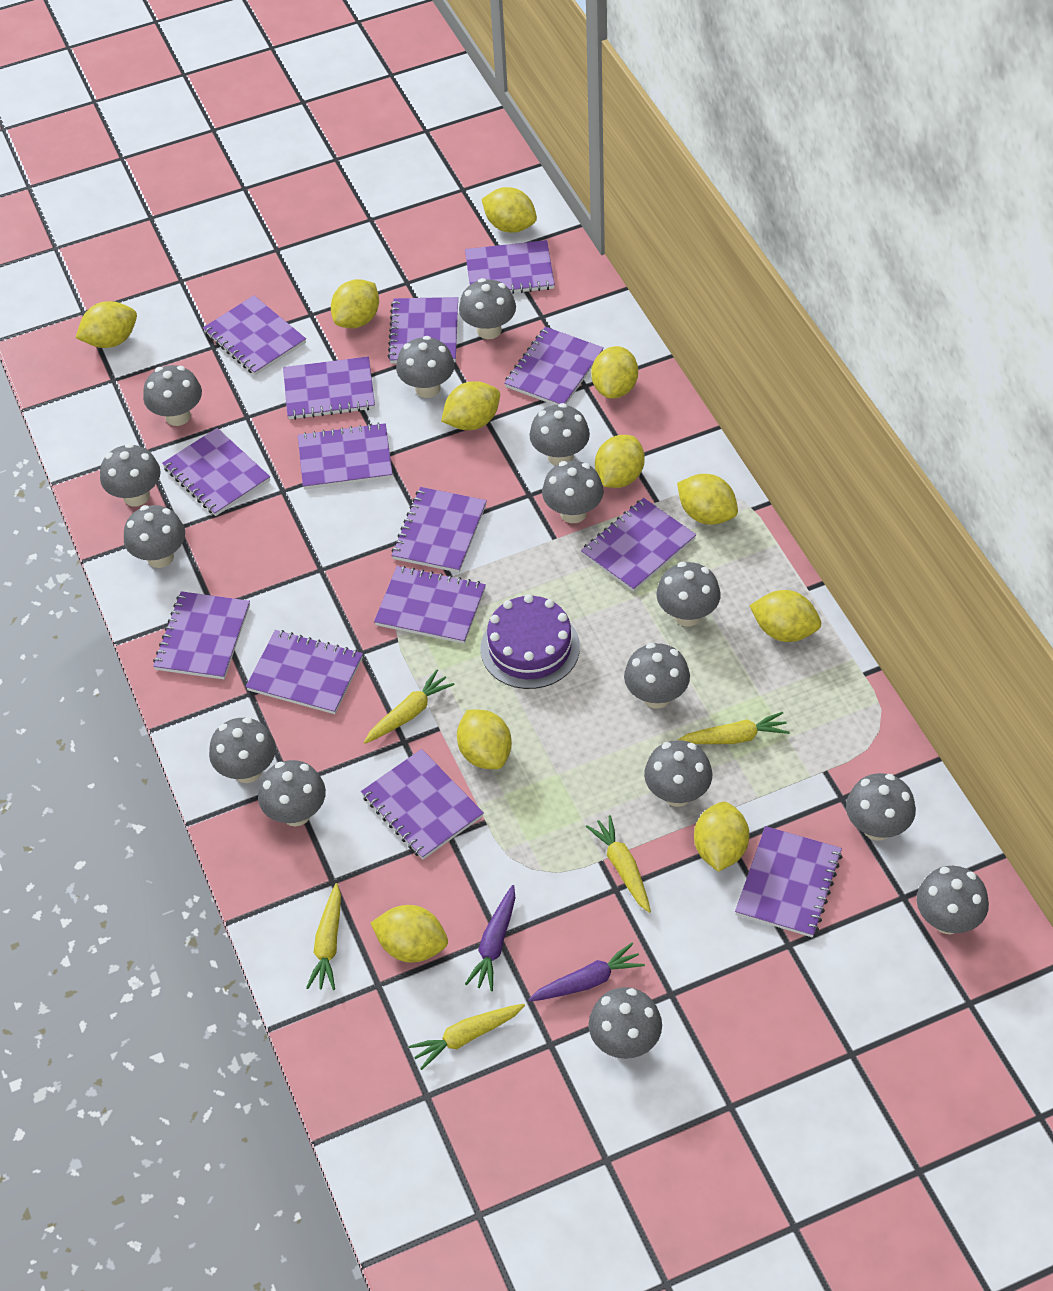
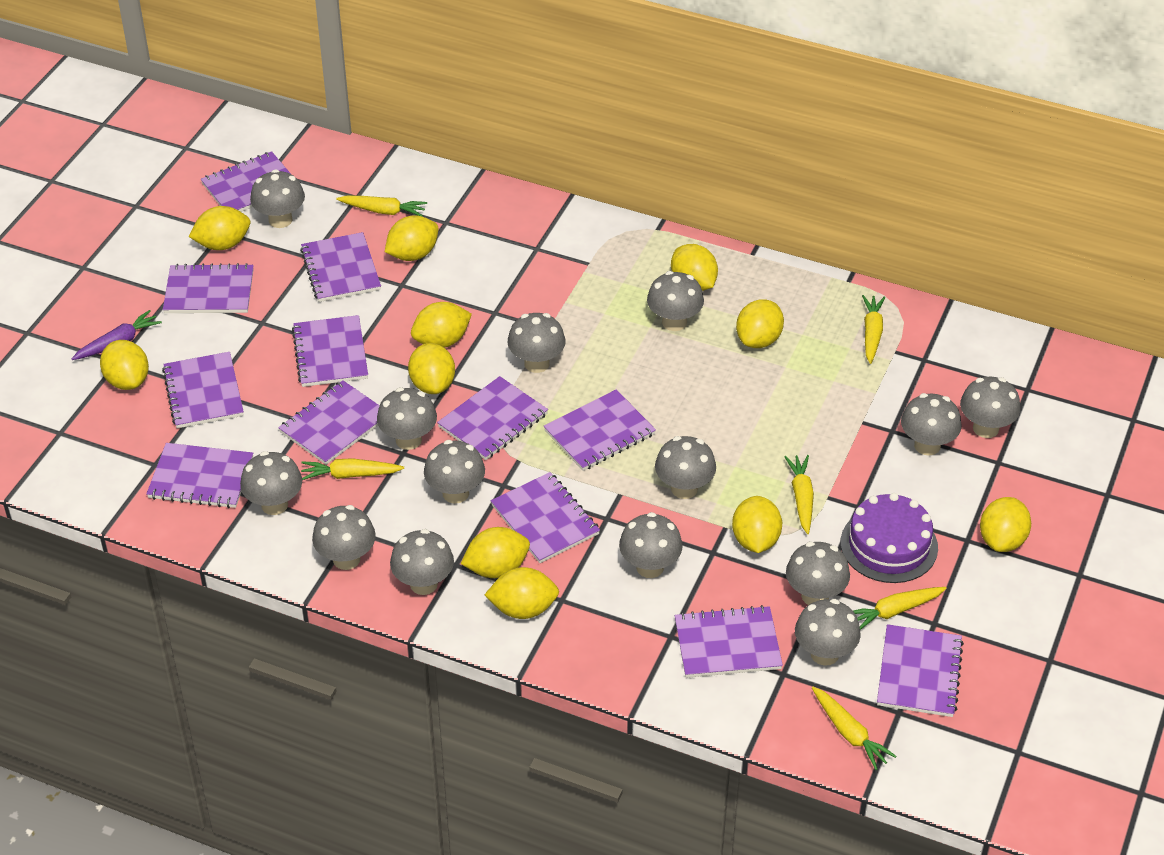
grey mushroom: [100,443,161,506] [124,505,185,568] [143,365,202,426] [209,717,276,783] [258,760,326,826] [396,336,454,398] [459,278,516,339] [530,403,590,466] [542,461,604,523] [589,987,662,1059] [624,643,690,709] [644,740,712,807] [656,562,721,626] [846,773,916,841] [917,866,989,934] = 15 -> [240,451,302,515] [250,169,305,228] [312,505,376,570] [377,387,437,450] [390,529,454,595] [424,440,485,504] [508,313,566,373] [619,512,683,578] [647,271,704,331] [655,436,716,499] [786,541,850,605] [795,599,861,666] [901,393,961,456] [960,377,1020,438] = 14
purple carrot: [465,885,515,991] [528,943,645,1002] = 2 -> [71,310,162,360] = 1
purple notebook: [153,591,250,679] [162,428,270,516] [203,295,306,375] [246,630,363,714] [283,356,375,420] [298,423,393,490] [361,749,484,859] [374,566,486,644] [387,297,458,364] [391,487,487,573] [465,240,555,294] [504,327,604,405] [581,498,696,592] [735,826,842,937] = 14 -> [146,443,253,508] [162,352,244,428] [163,263,254,313] [201,151,291,212] [278,380,380,465] [292,315,368,387] [300,232,381,302] [437,376,548,460] [491,472,600,563] [544,390,656,471] [675,605,783,678] [877,624,964,717] = 12
yellow carrot: [306,883,341,990] [364,669,455,744] [408,1004,525,1070] [586,815,651,913] [678,712,790,744] = 5 -> [301,458,404,480] [336,195,427,217] [784,455,814,534] [812,687,896,770] [853,587,947,630] [862,295,885,364] = 6

